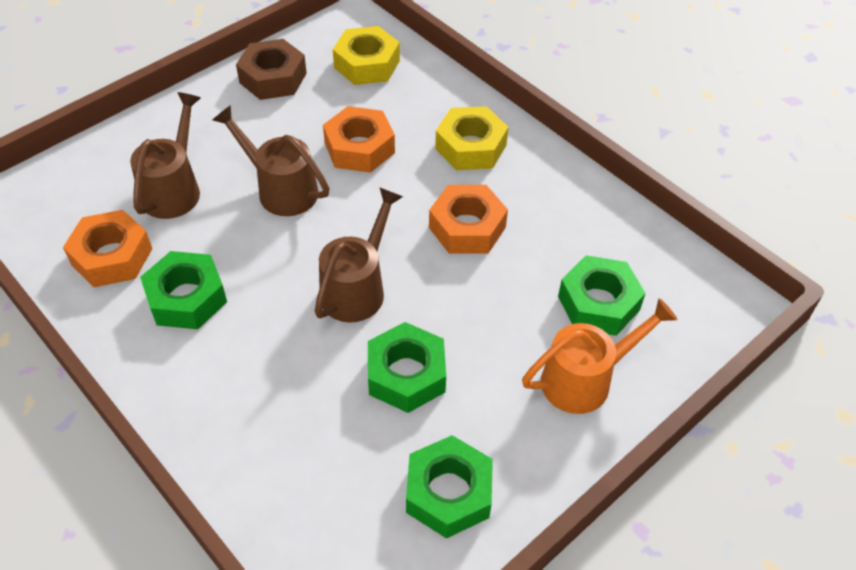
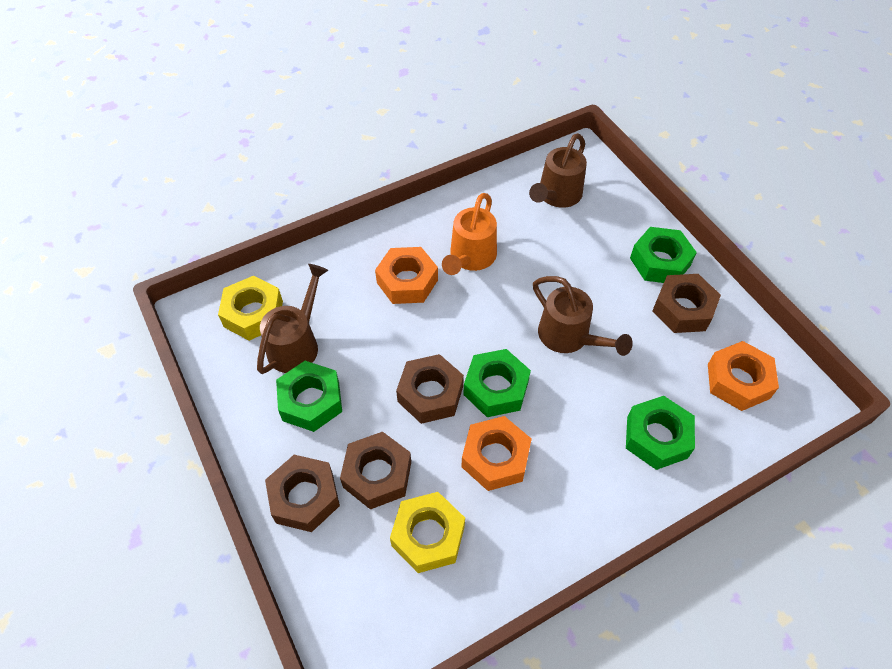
brown nut: [236,39,307,100] = 1 -> [265,455,340,532] [340,432,411,509] [396,354,464,424] [652,274,721,333] = 4

